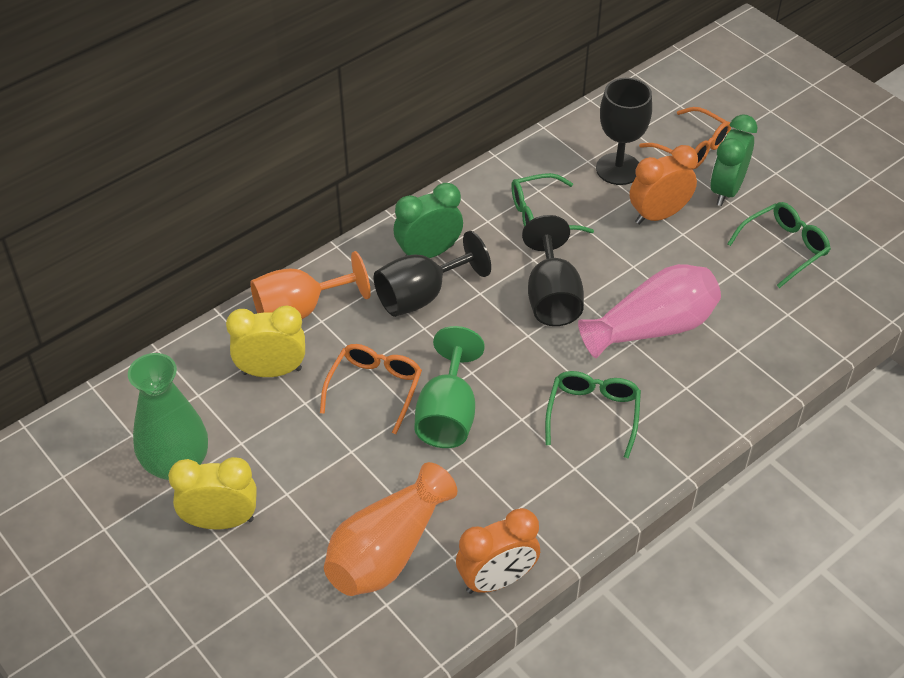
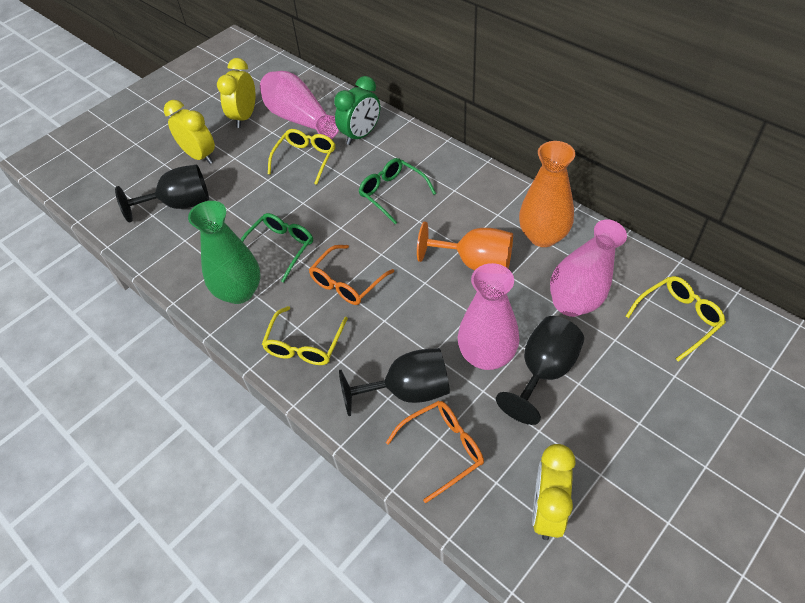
green clock: [394,183,463,258] [710,114,757,206] = 2 -> [334,76,380,145] = 1
green glasses: [511,173,594,233] [545,371,641,458] [727,202,831,288] = 3 -> [241,213,313,283] [359,158,436,224] = 2
green goblet: [414,326,485,448] = 1 -> none = 0
orange clock: [456,508,540,594] [630,145,698,224] = 2 -> none = 0
pink vase: [578,264,721,358] = 1 -> [260,71,339,139] [458,263,519,370] [550,220,627,317] = 3
yellow clock: [168,457,257,529] [226,306,305,377] = 2 -> [164,100,215,164] [217,58,256,128] [532,444,576,540] = 3
yellow glasses: none = 0 -> [262,306,348,365] [268,129,335,185] [625,276,726,362] = 3

